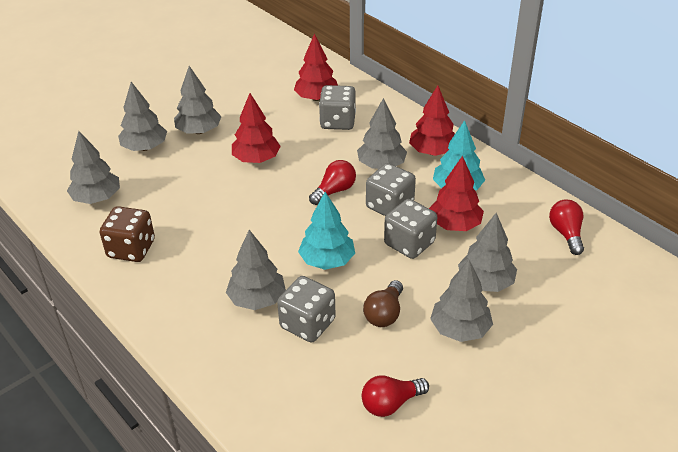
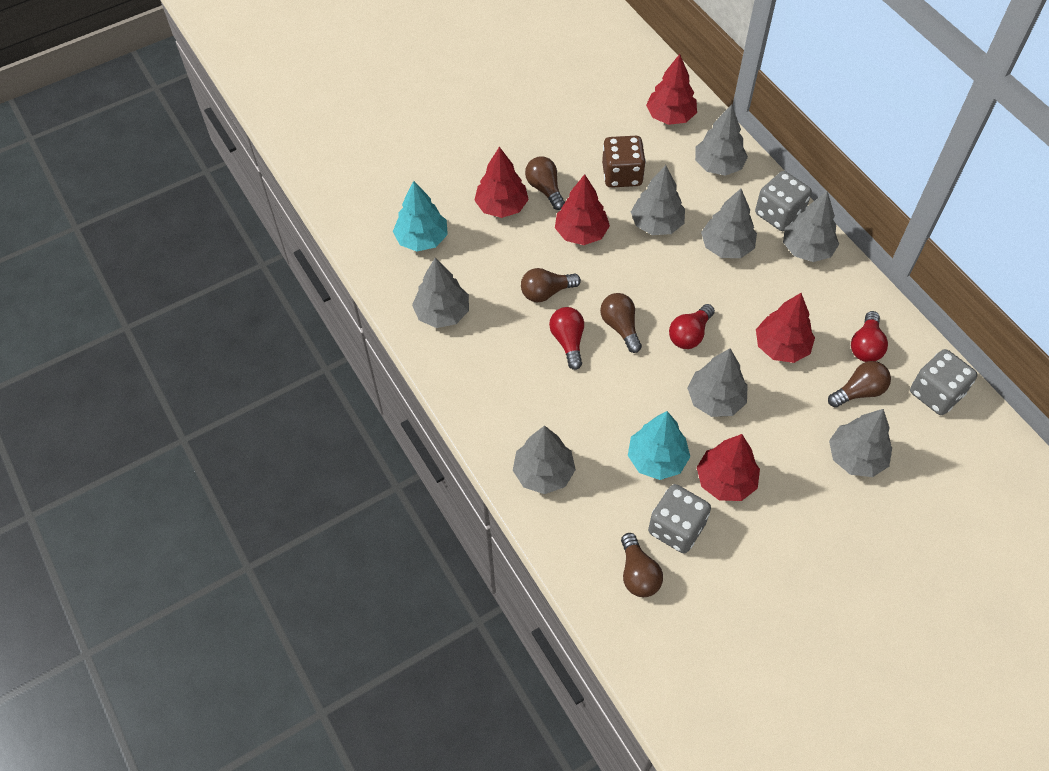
brown light bulb: [363,280,403,327] = 1 -> [521,268,581,302] [525,156,565,210] [600,293,642,353] [621,533,663,597] [828,361,891,408] = 5
grey dice: [277,276,336,342] [319,85,356,130] [366,163,416,216] [384,199,437,259] = 4 -> [648,484,711,553] [755,171,812,231] [910,349,978,415] = 3
grey tree: [67,131,120,204] [118,82,167,151] [174,66,222,134] [226,230,286,310] [357,98,407,169] [430,260,493,342] [458,213,517,292] = 7 -> [412,258,469,328] [513,426,576,494] [631,165,685,235] [687,348,748,417] [695,104,748,176] [701,189,757,258] [783,191,839,262] [829,409,892,477] = 8
red tree: [232,93,281,163] [294,34,338,101] [409,85,455,156] [429,156,484,231] = 4 -> [474,147,529,218] [555,174,610,245] [646,54,697,125] [697,434,760,501] [756,293,815,363] = 5

